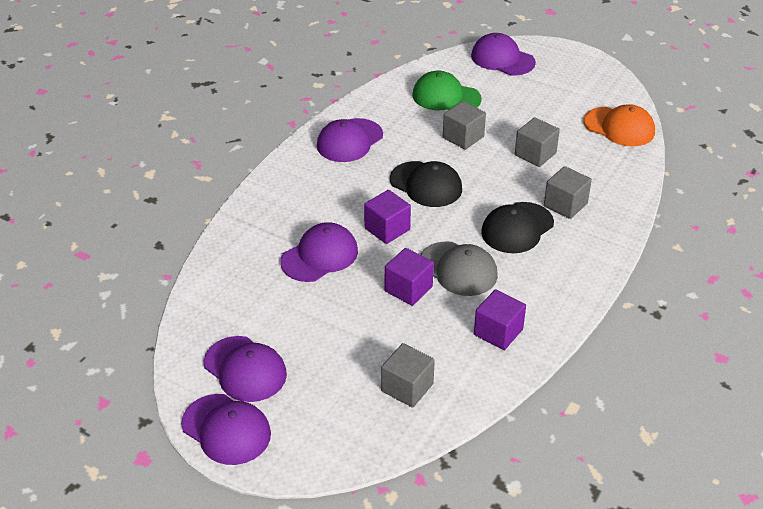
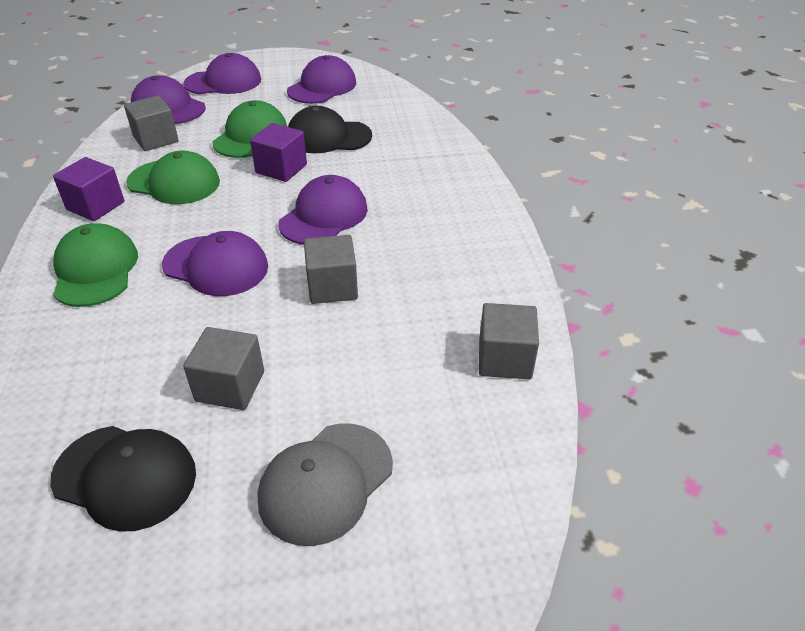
green cap: [413,71,482,110] = 1 -> [53,223,138,307] [126,150,220,204] [212,100,287,158] = 3
orange cap: [584,104,655,146] = 1 -> none = 0
purple cube: [364,190,411,244] [385,248,434,306] [474,289,526,350] = 3 -> [53,157,124,221] [250,123,307,182] = 2

